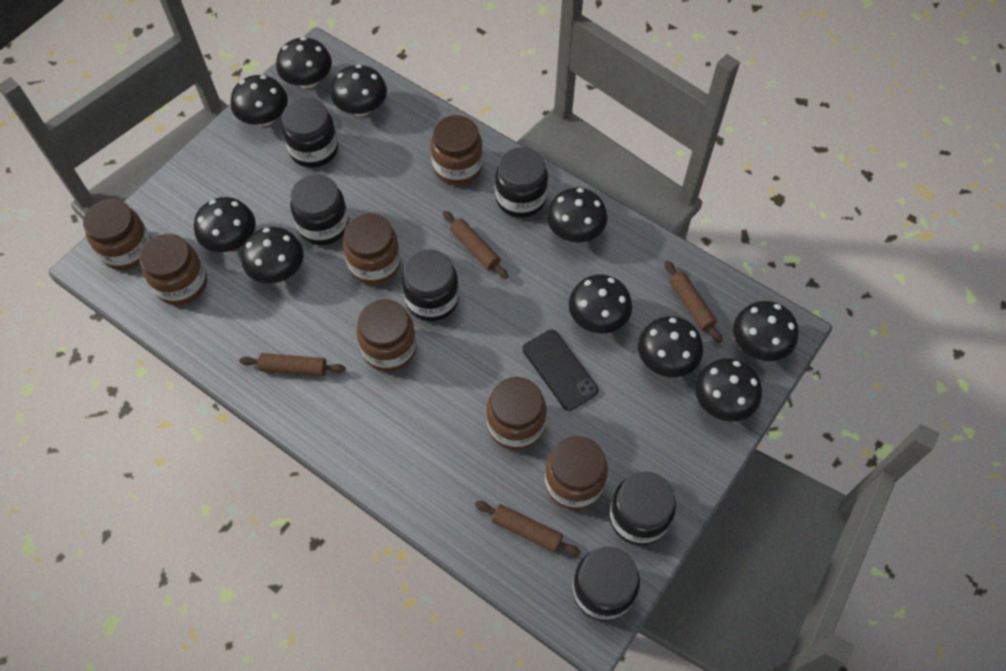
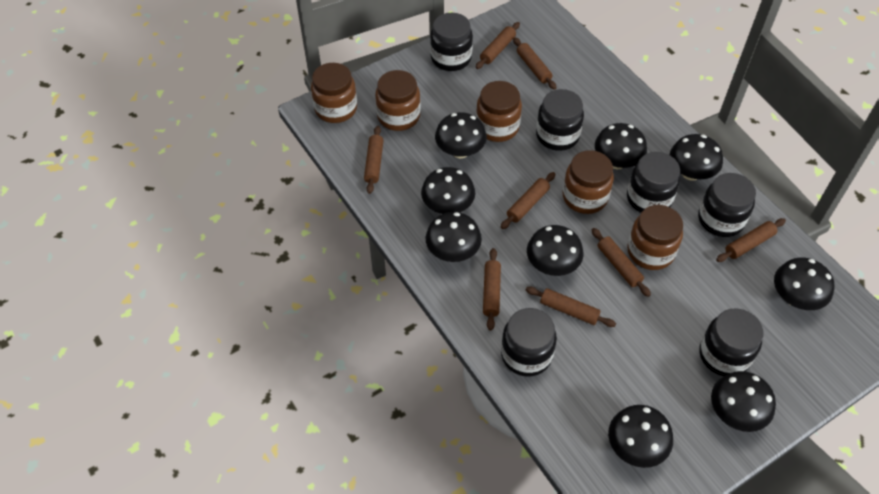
black mushroom: [194,197,256,252] [231,75,288,126] [241,227,304,283] [276,37,332,89] [331,64,387,116] [547,188,607,243] [569,274,632,333] [638,316,703,377] [695,358,762,421] [733,301,799,361] = 10 -> [421,167,475,214] [425,212,482,262] [435,112,487,158] [527,225,583,276] [595,123,647,169] [608,405,673,468] [670,134,723,181] [711,371,776,432] [774,258,834,310] = 9
black phone: [523,330,599,411] = 1 -> none = 0
brown jar: [83,199,151,270] [139,234,207,305] [343,213,401,285] [356,299,417,372] [430,115,483,185] [486,377,546,450] [545,436,608,510] = 7 -> [311,63,357,123] [375,70,421,131] [476,81,522,142] [563,150,614,214] [627,205,683,270] = 5
brown rolling pin: [239,353,345,376] [443,211,508,279] [475,501,581,556] [664,260,722,343] = 4 -> [364,126,384,194] [476,22,520,69] [483,248,501,331] [501,172,555,229] [513,38,557,90] [526,287,616,327] [592,228,651,297] [716,218,786,262] = 8

